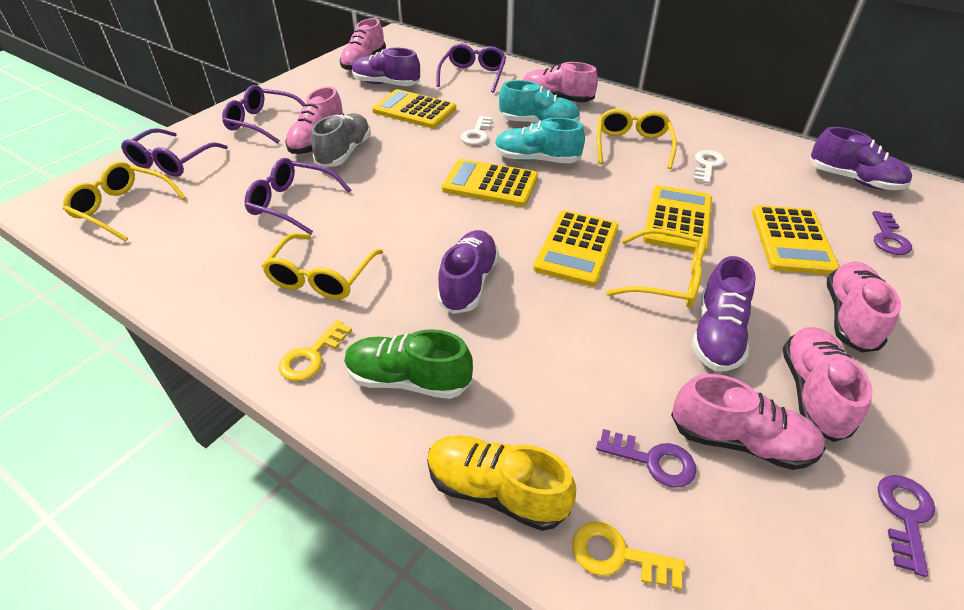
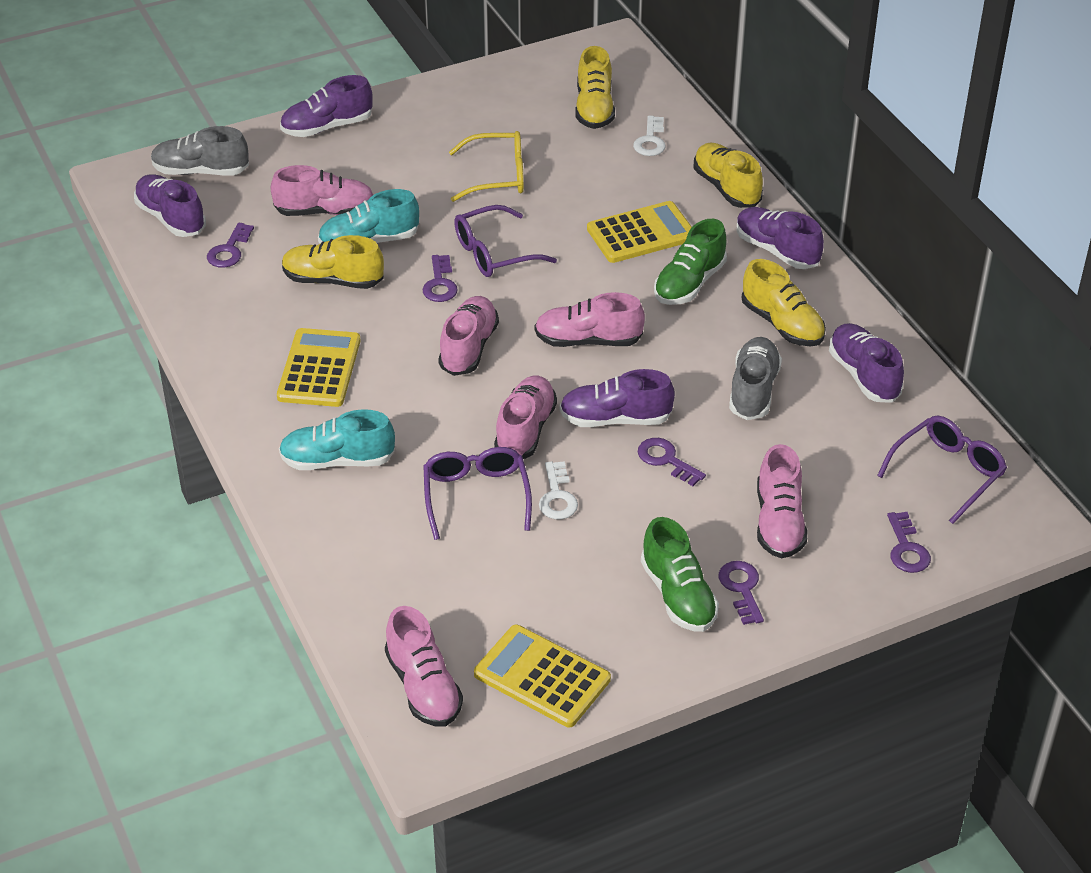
green shoe: [344,329,473,399] = 1 -> [641,517,719,632] [654,219,727,305] = 2
grey shoe: [311,114,371,167] = 1 -> [151,126,249,175] [729,337,782,420] = 2
purple glasses: [121,128,228,177] [222,85,305,144] [245,158,351,235] [436,44,506,93] = 4 -> [423,447,532,540] [454,205,557,277] [877,416,1007,524] = 3
purple key: [596,429,697,488] [872,211,912,255] [878,475,935,577] = 3 -> [207,222,254,268] [422,255,458,302] [638,438,706,486] [719,561,764,625] [887,512,931,573] = 5
purple shoe: [352,48,420,86] [437,230,499,314] [692,256,756,371] [810,127,912,190] = 4 -> [134,174,206,237] [280,75,373,137] [560,369,675,427] [736,207,824,269] [829,323,904,403] = 5
yellow calculator: [372,89,456,128] [442,159,538,207] [533,210,619,287] [643,185,712,253] [752,205,840,275] = 5 -> [277,328,360,407] [474,625,611,727] [587,201,692,263] = 3
yellow glasses: [63,162,186,242] [262,233,383,300] [597,109,677,169] [606,228,706,308] = 4 -> [449,131,524,202] = 1
yellow key: [279,320,352,381] [572,521,685,590] = 2 -> none = 0
yellow shoe: [427,435,576,531] = 1 -> [282,235,384,289] [576,46,615,129] [693,143,763,208] [742,259,826,346] = 4

